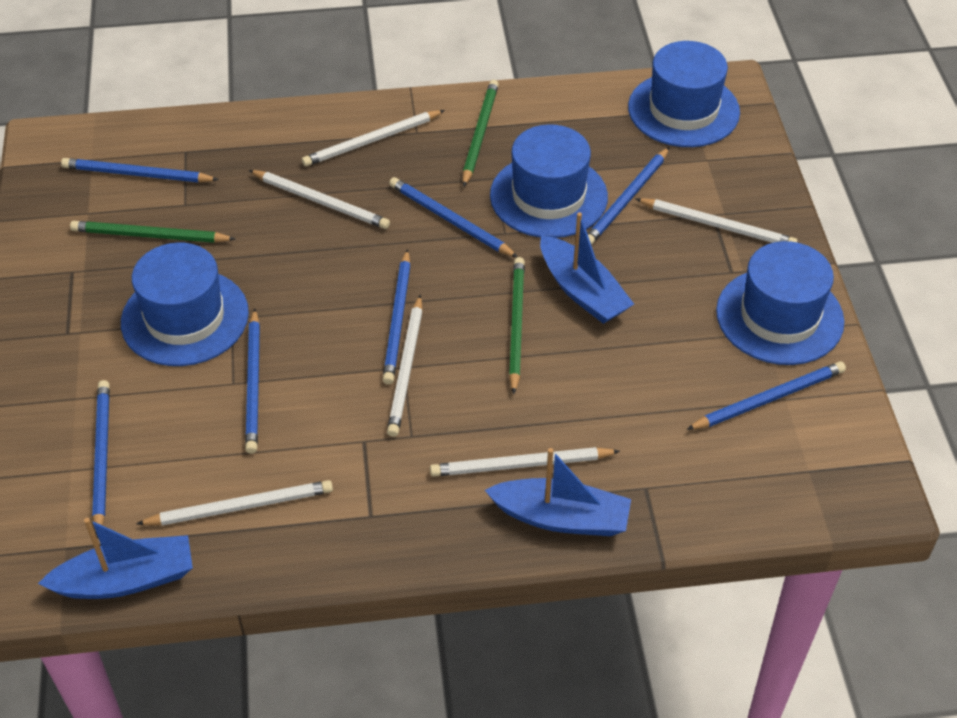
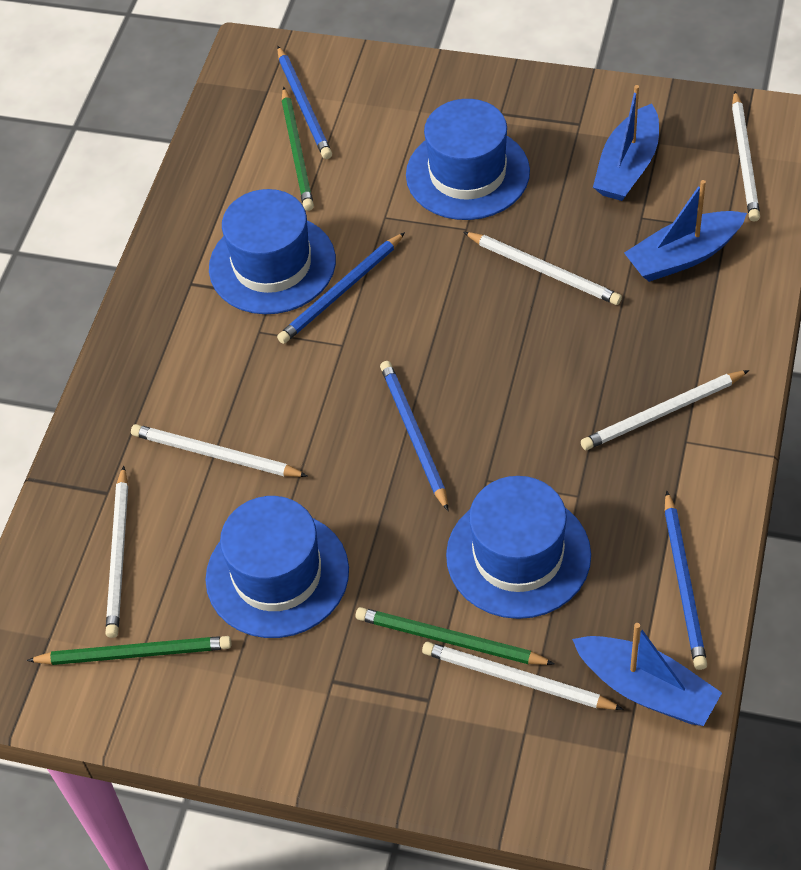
blue pencil: [61,158,219,183] [92,380,110,538] [245,308,260,454] [383,249,411,385] [389,177,518,257] [587,147,669,245] [686,361,846,430] = 7 -> [277,46,332,159] [277,232,405,344] [380,361,448,511] [665,490,707,670] = 4

